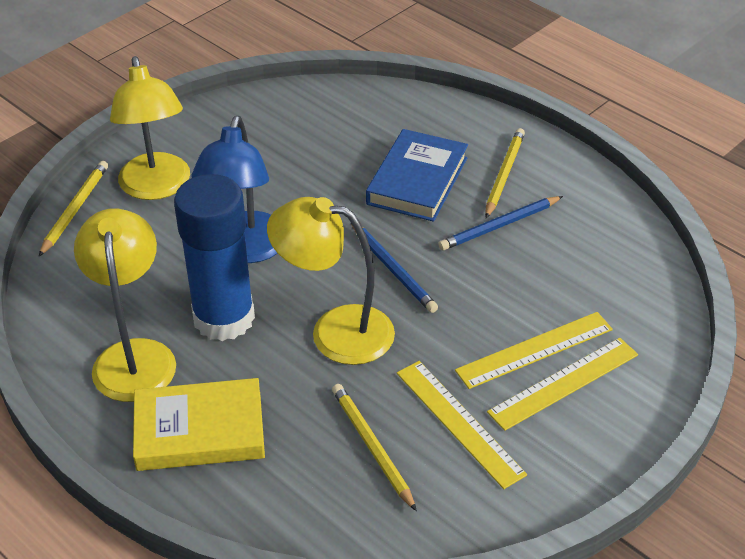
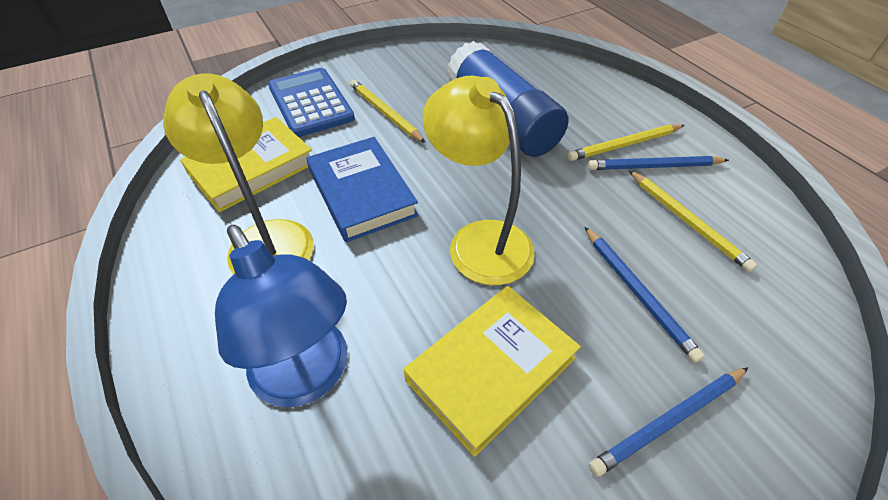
blue calculator: none = 0 -> [268,68,355,137] = 1
blue pencil: [351,224,438,313] [438,196,563,250] = 2 -> [585,227,705,363] [588,156,729,170] [589,367,748,477] = 3
yellow book: [133,378,265,471] = 1 -> [180,117,312,212] [404,286,581,457] = 2
yellow lamp: [74,209,176,402] [110,56,190,200] [267,197,395,365] = 3 -> [163,74,314,275] [423,75,535,285] = 2
yellow ruler: [397,361,527,489] [455,312,613,389] [487,338,638,431] = 3 -> none = 0

